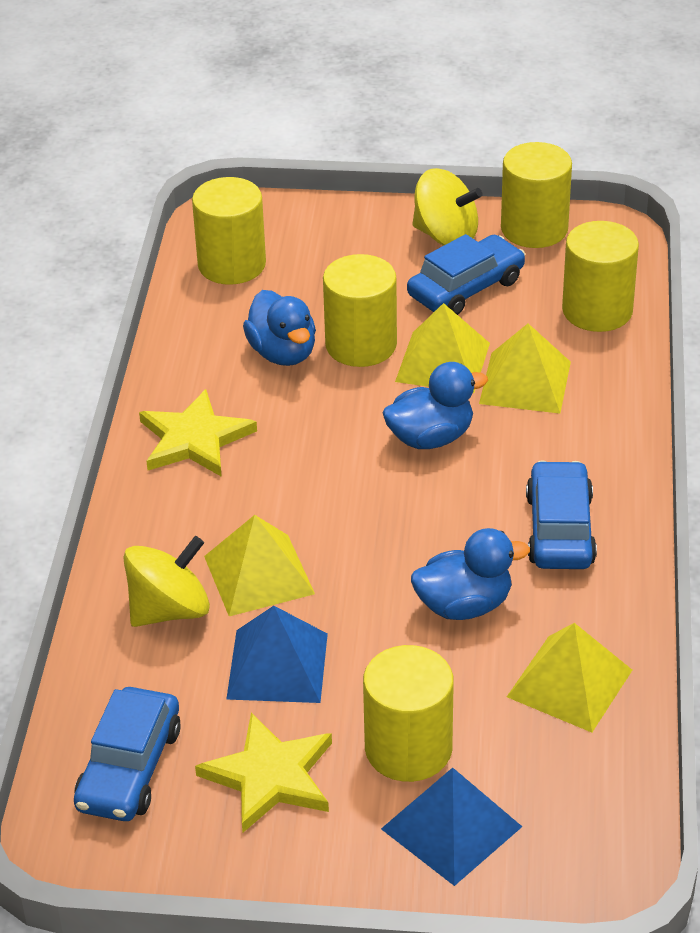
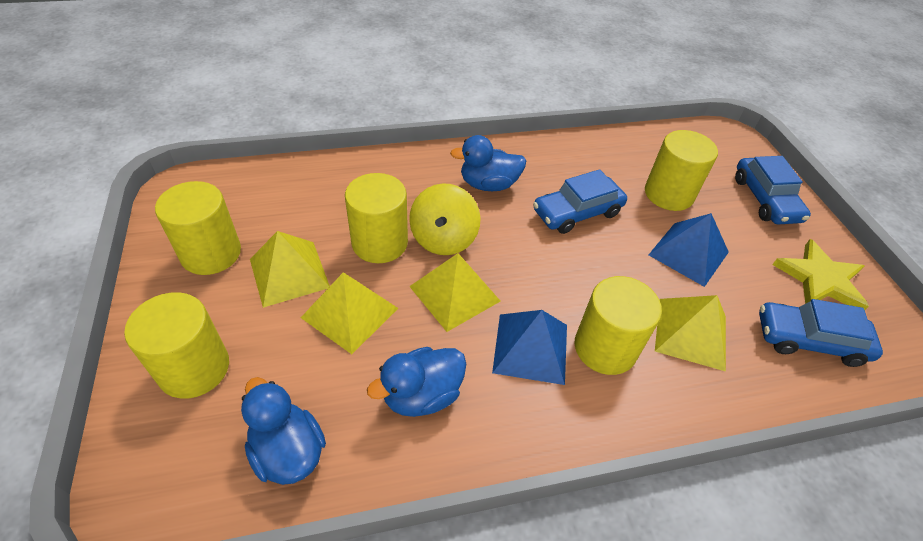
yellow spinning top: [123,536,210,627] [412,168,483,246] = 2 -> [409,183,480,255] = 1
yellow star: [139,389,257,477] [195,713,332,832] = 2 -> [772,239,869,310] = 1

